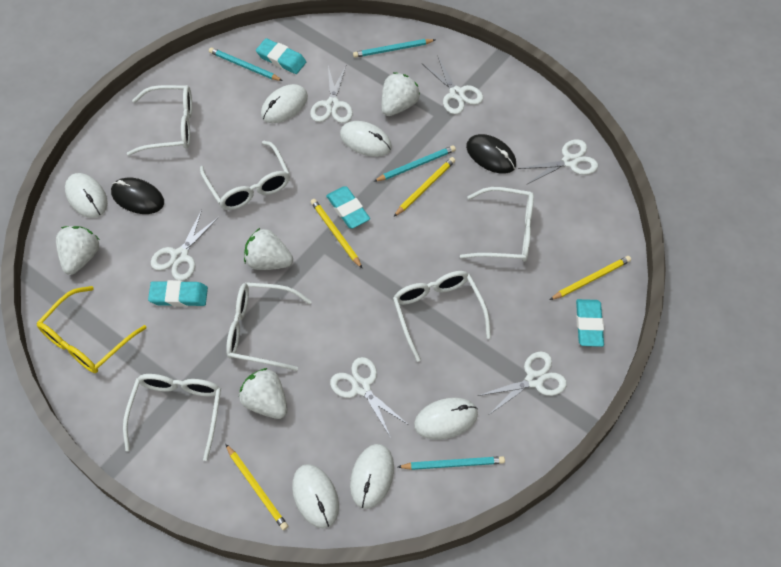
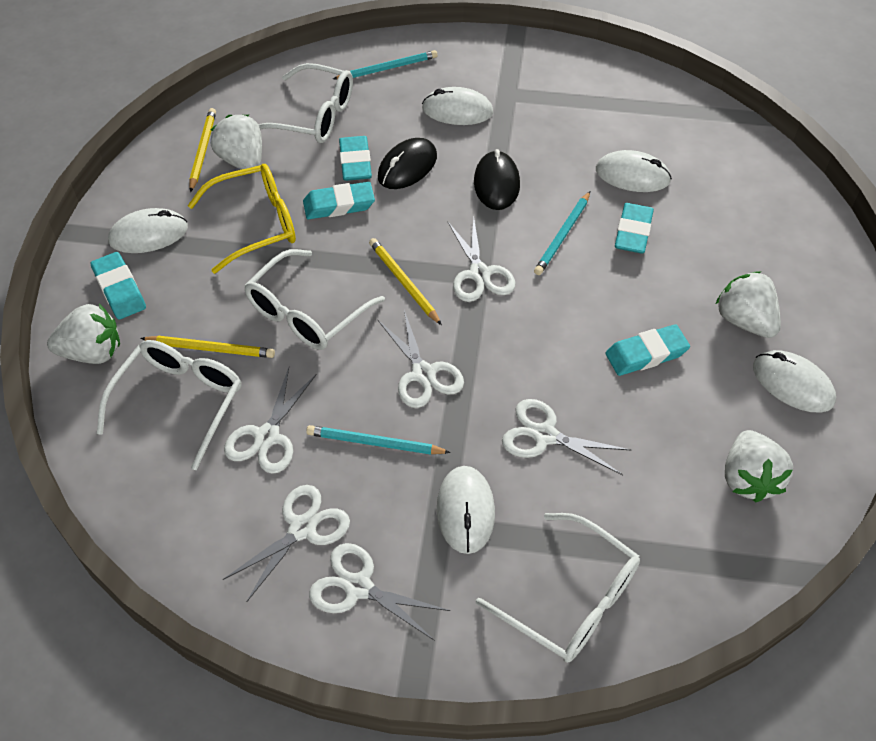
turquoise eraser: [148,280,208,307] [256,38,306,74] [326,186,370,229] [576,299,604,347] = 4 -> [90,252,146,319] [303,182,375,219] [339,136,372,181] [605,324,690,376] [615,203,654,253] = 5
turquoise pencil: [209,48,283,81] [353,39,435,58] [373,145,456,182] [398,456,505,470] = 4 -> [306,425,451,455] [333,50,438,80] [534,191,590,275] = 3
white glasses: [123,374,221,461] [127,85,192,156] [200,141,290,210] [226,282,312,371] [393,271,491,362] [460,187,534,262] = 6 -> [97,340,241,470] [244,249,385,350] [258,63,353,143] [476,513,640,663] = 4
white mouse: [65,173,108,218] [261,84,308,123] [292,464,339,529] [340,121,392,157] [350,444,394,509] [414,398,478,440] = 6 -> [108,208,188,253] [422,87,493,125] [437,466,495,554] [596,150,672,192] [753,350,836,413] = 5
yellow pencil: [226,444,288,530] [311,199,363,269] [394,157,455,216] [550,256,631,300] = 4 -> [140,336,275,358] [190,108,216,192] [369,238,442,325] = 3

